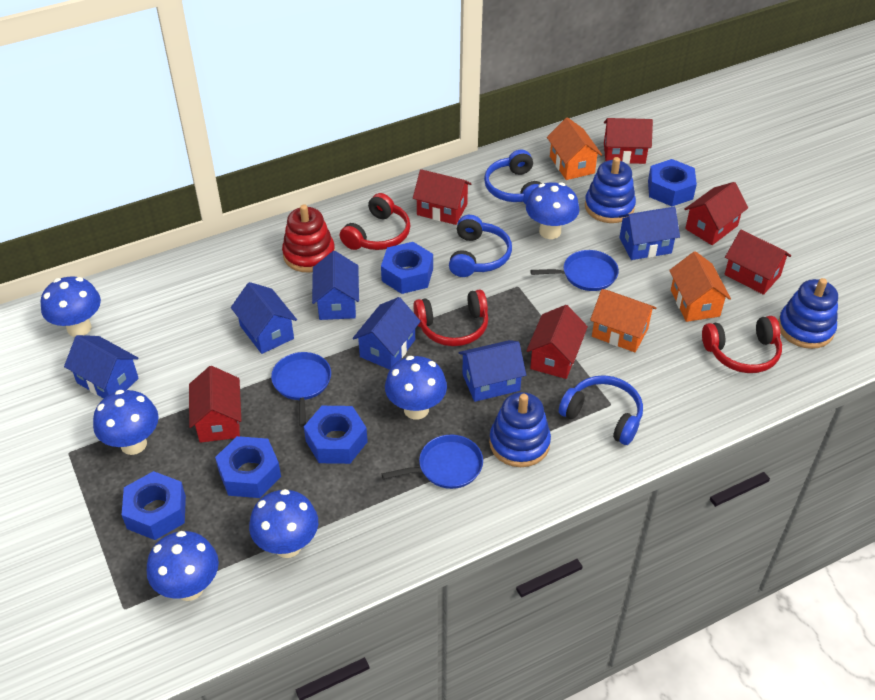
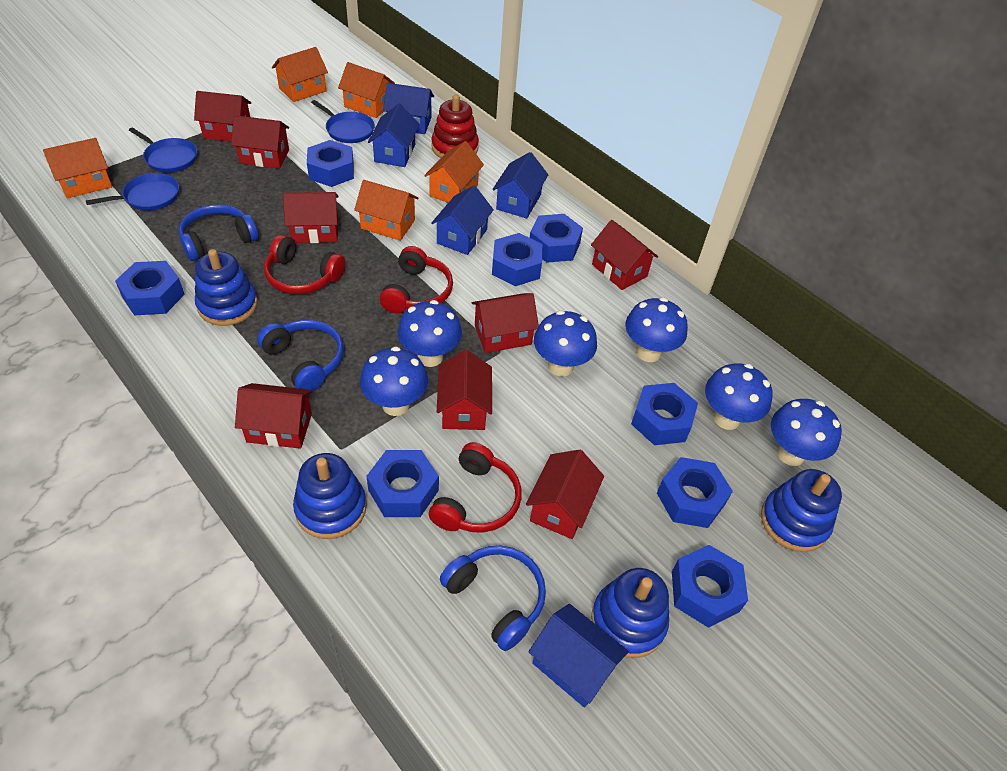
blue house: [64,335,139,398] [231,282,297,354] [312,251,359,320] [353,297,421,370] [459,340,526,402] [619,207,680,260] = 6 -> [368,104,419,167] [383,83,434,134] [431,186,494,255] [493,152,548,219] [529,604,629,708] = 5
blue nut: [122,471,186,540] [215,436,281,498] [304,406,368,464] [381,242,433,294] [648,159,697,206] = 5 -> [115,261,185,315] [307,140,354,187] [366,450,439,517] [492,233,543,286] [530,214,583,263] [631,383,698,445] [657,457,733,528] [672,545,748,628] = 8
blue stacking toy: [489,392,551,467] [585,157,636,223] [778,278,838,349] = 3 -> [195,249,258,326] [293,453,367,539] [591,568,669,658] [761,469,842,552] = 4
orange house: [547,117,602,180] [590,289,656,352] [669,251,731,322] = 3 -> [43,138,112,198] [272,47,328,102] [338,62,395,118] [354,180,419,241] [424,141,484,203] = 5
red house: [189,366,241,443] [413,169,472,225] [526,305,588,379] [604,118,653,164] [684,182,748,245] [724,230,791,295] = 6 -> [194,91,251,142] [231,115,289,169] [235,383,313,449] [283,192,339,243] [437,350,492,430] [472,293,539,353] [526,450,604,539] [591,220,658,290] = 8

